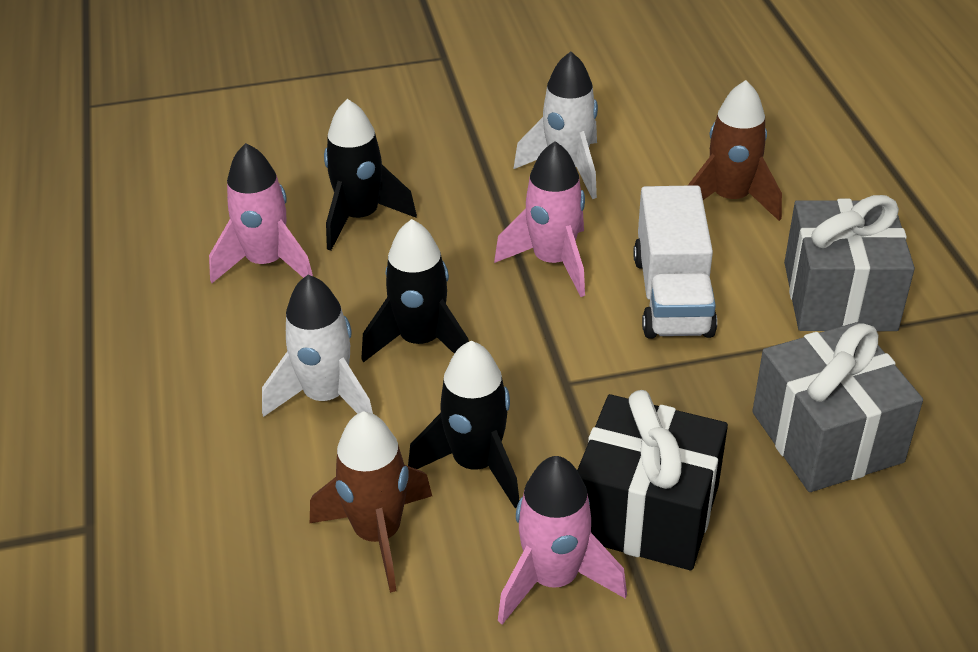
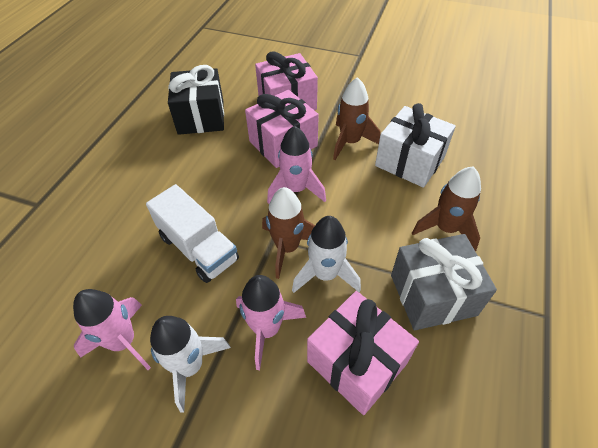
black rocket: [324,99,417,251] [361,219,469,362] [408,341,519,508] = 3 -> none = 0
brown rocket: [310,411,432,593] [688,80,782,221] = 2 -> [262,187,315,279] [333,77,381,160] [412,167,481,251] = 3
grey gift: [752,322,923,492] [784,195,915,331] = 2 -> [391,234,497,330] = 1
pink gift: none = 0 -> [245,90,319,168] [255,51,318,110] [307,291,419,415] = 3
white gift: none = 0 -> [375,103,456,188] = 1

